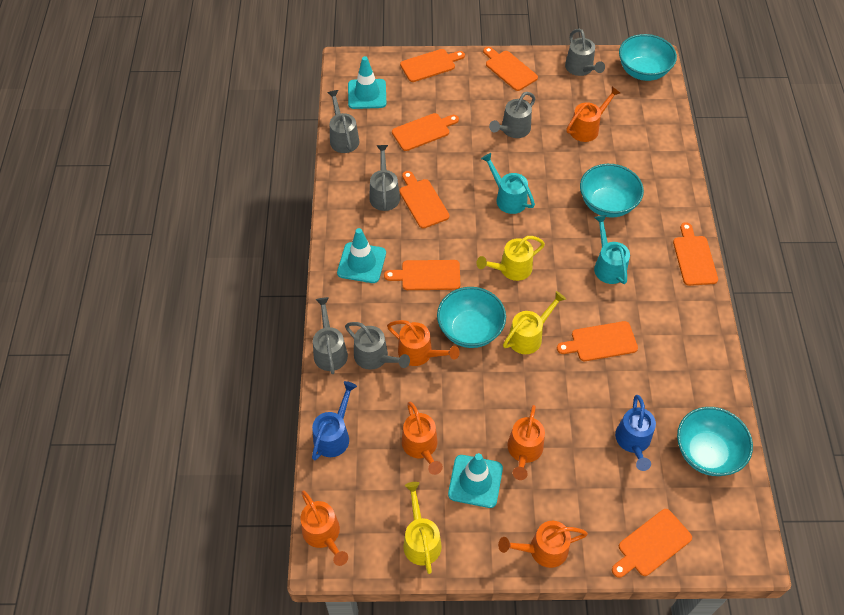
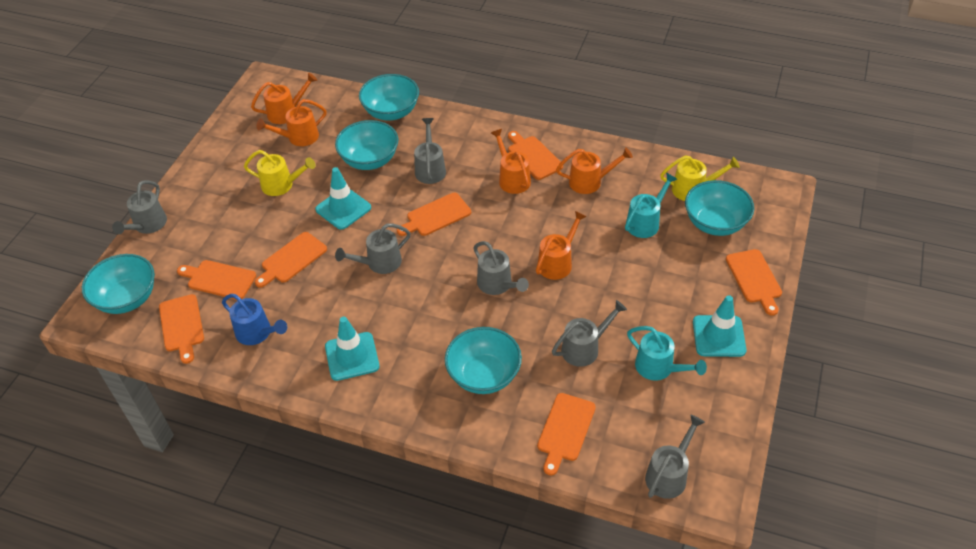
blue watering can: [312,381,357,460] [615,395,656,471] = 2 -> [222,294,287,345] = 1
orange cutting board: [384,260,460,290] [392,113,459,151] [399,171,450,229] [400,49,465,82] [483,47,538,91] [557,321,638,361] [612,509,692,578] [673,222,718,286] = 8 -> [159,294,204,364] [177,260,256,300] [255,232,327,288] [397,193,471,236] [508,131,563,180] [537,393,596,476] [726,249,782,316] = 7
orange watering can: [300,491,348,566] [387,320,460,366] [402,402,443,475] [498,521,588,568] [507,405,545,480] [566,87,620,142] = 6 -> [251,73,317,124] [256,99,327,146] [491,129,531,194] [536,211,587,280] [556,147,633,194] = 5
turquoise bowl: [437,287,506,348] [580,164,644,218] [619,34,677,81] [677,407,753,476] = 4 -> [82,254,155,314] [335,120,399,170] [359,74,419,121] [445,327,522,394] [685,180,754,236] = 5
yellow watering can: [403,482,442,574] [476,236,545,281] [503,291,566,354] = 3 -> [244,150,316,196] [660,155,740,201] = 2

